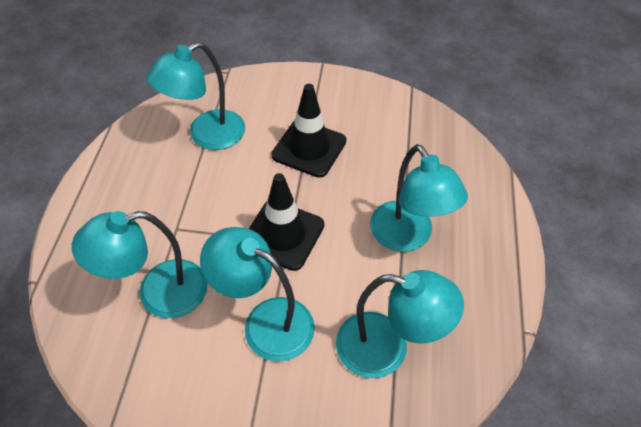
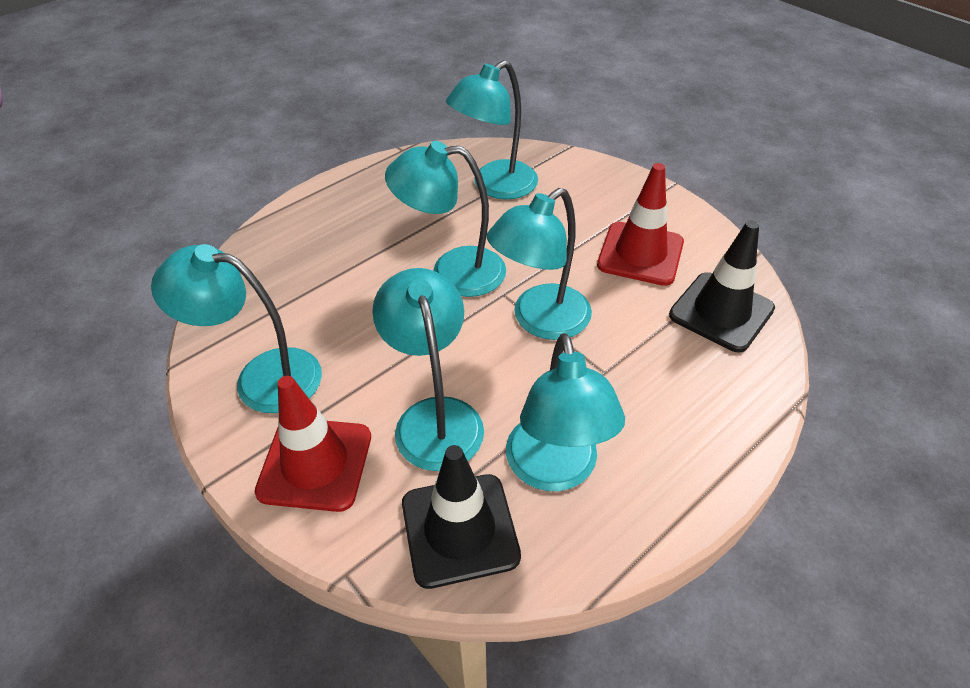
red traffic cone: none = 0 -> [255,376,371,512] [597,163,684,286] = 2
turquoise lamp: [72,211,208,318] [147,42,245,150] [200,227,315,362] [336,270,464,378] [370,144,468,252] = 5 -> [151,244,322,413] [372,268,484,471] [385,141,506,297] [446,60,538,200] [487,188,592,340] [506,333,625,491] = 6

